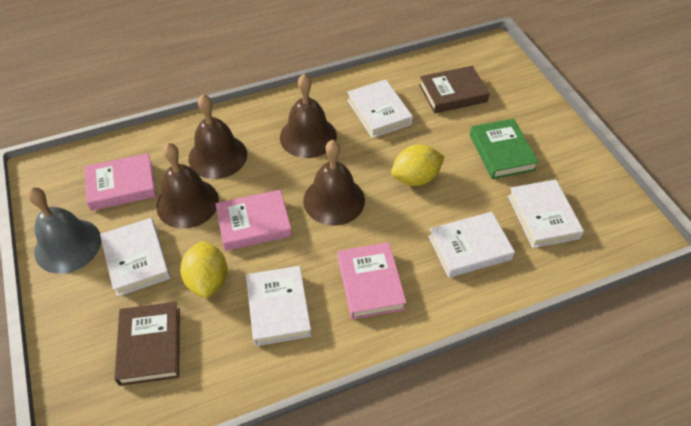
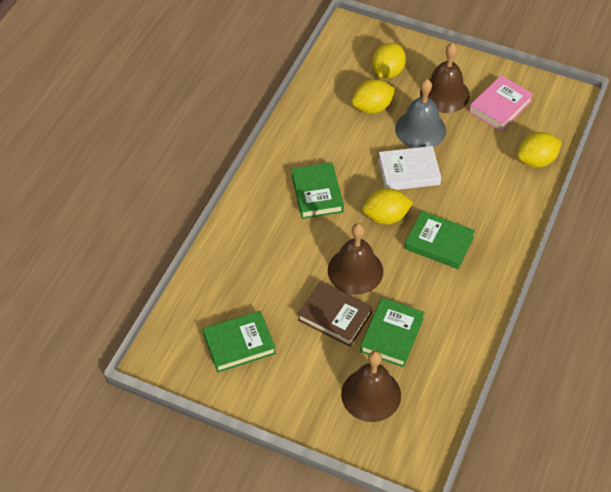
brown bell: [156,143,219,229] [189,94,247,179] [280,74,337,158] [303,140,365,226] = 4 -> [328,223,383,294] [341,351,401,422] [420,43,470,113] = 3
brown book: [114,302,180,386] [419,66,490,114] = 2 -> [298,281,373,347] = 1
green book: [470,118,539,179] = 1 -> [203,311,276,373] [291,162,344,219] [360,298,425,367] [404,211,475,269] = 4
pink book: [84,153,157,211] [215,190,292,251] [338,242,407,319] = 3 -> [469,75,534,131] = 1
white book: [100,218,171,297] [246,266,312,346] [347,80,413,138] [428,212,515,278] [508,179,584,248] = 5 -> [378,146,441,190] = 1
yellow lemon: [180,241,227,298] [391,145,444,186] = 2 -> [352,79,396,114] [362,188,414,225] [372,43,406,78] [517,132,562,167] = 4

